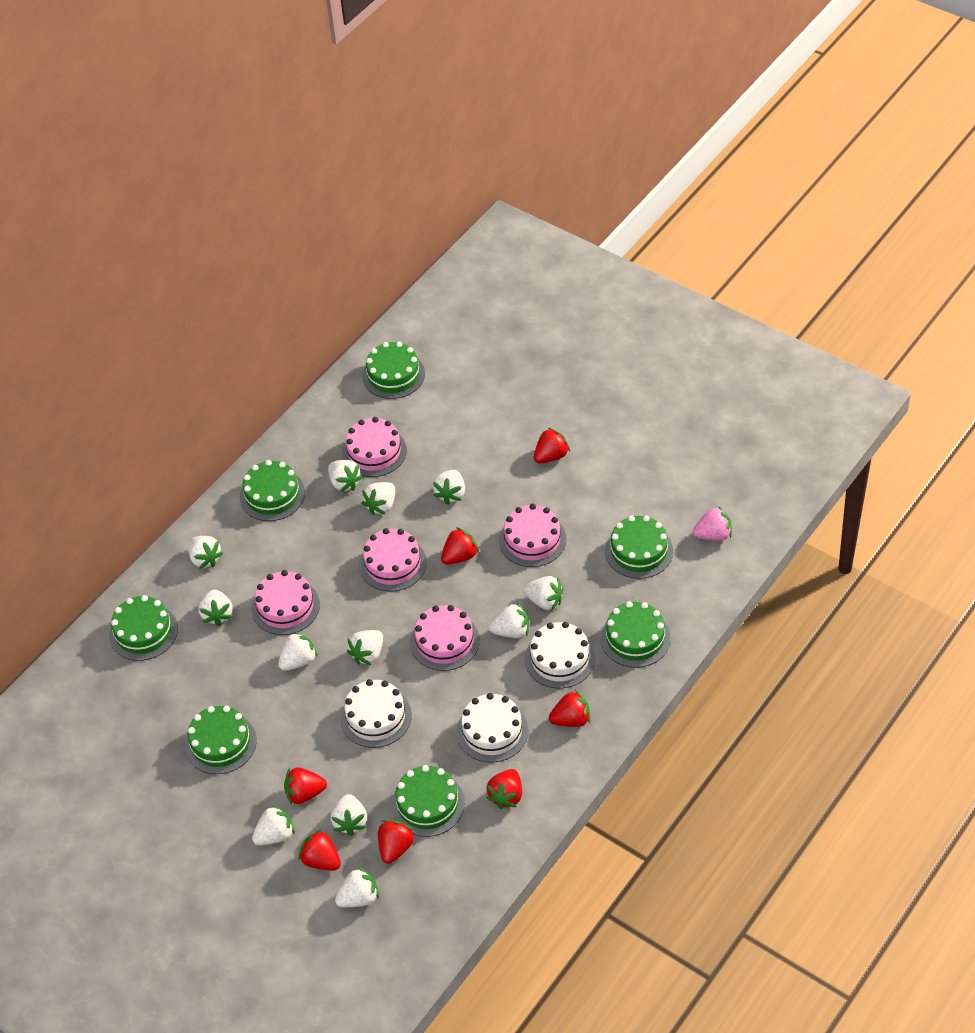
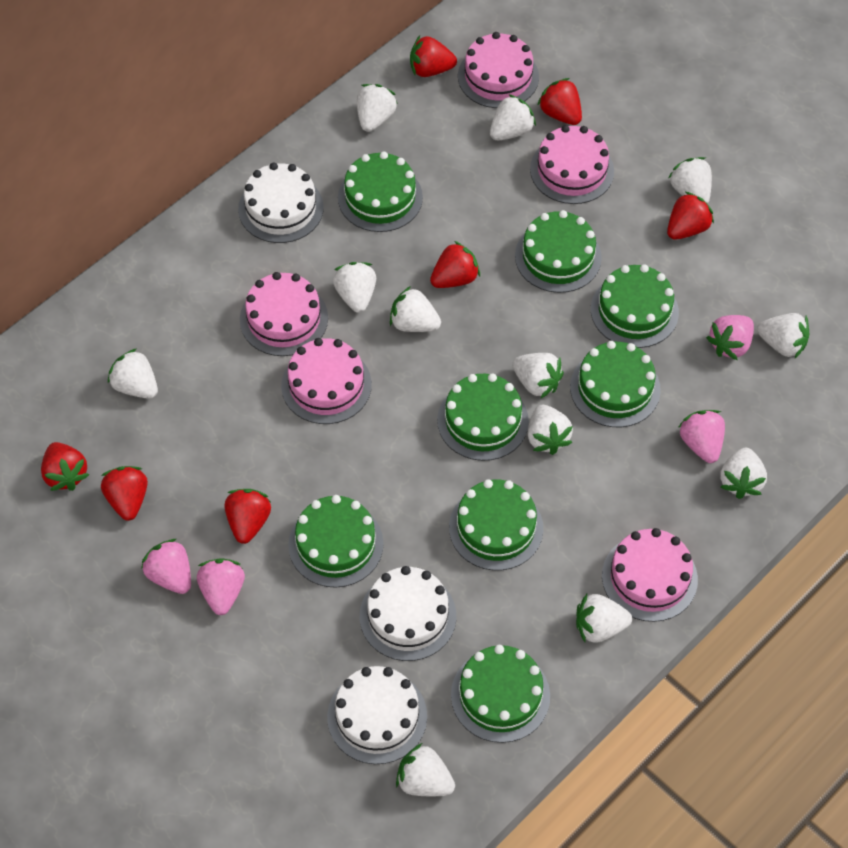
green cake: [109,595,178,661] [185,706,257,774] [240,460,305,521] [362,342,425,399] [391,765,465,837] [600,601,671,668] [605,515,673,579] = 7 -> [288,495,384,588] [338,151,423,232] [437,373,529,461] [449,479,543,570] [451,645,550,743] [515,210,602,293] [570,341,661,427] [591,264,679,348] = 8
pink strawberry: [692,507,732,541] = 1 -> [141,539,191,594] [197,558,245,615] [679,410,725,463] [706,315,754,360] = 4

